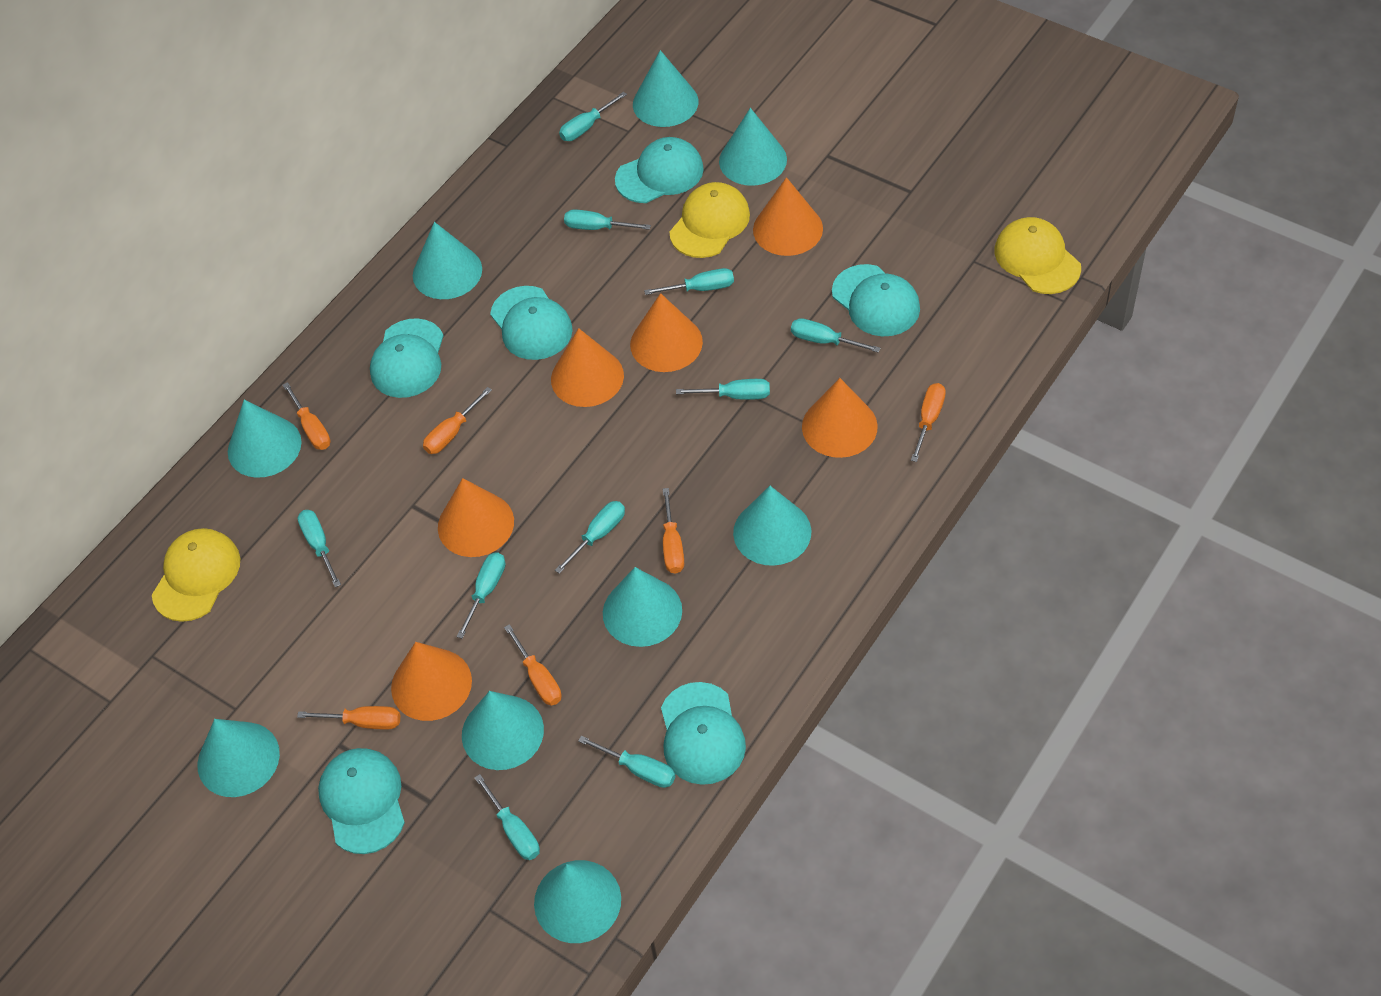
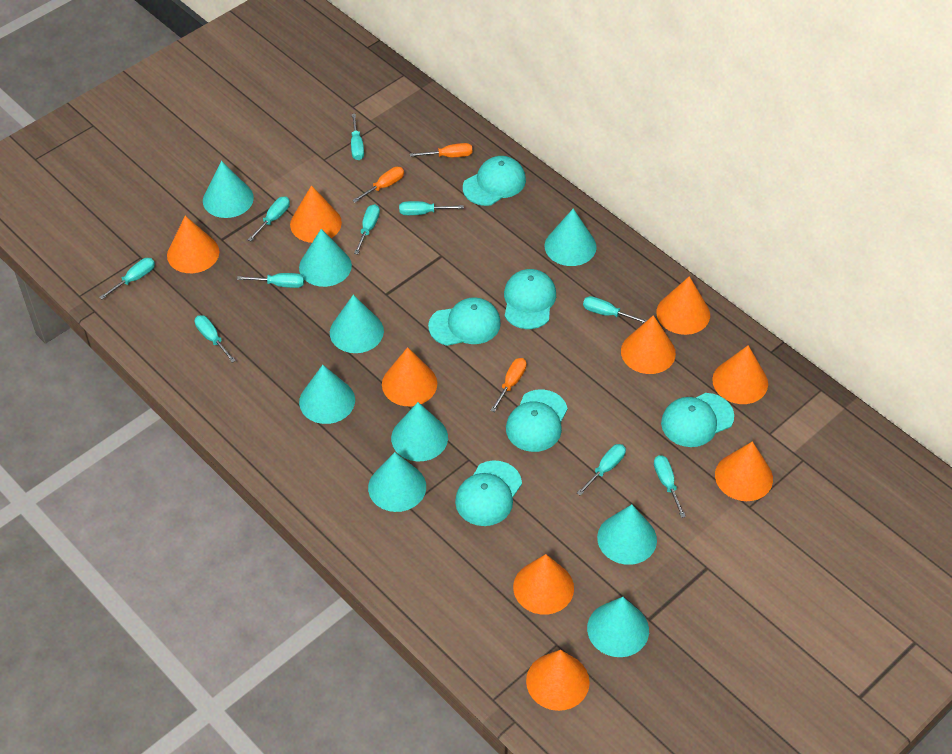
orange cone: [391,642,472,721] [438,478,514,557] [551,328,624,407] [630,293,703,372] [753,177,823,256] [802,378,878,458] = 6 -> [167,216,219,273] [290,185,342,243] [382,347,437,406] [513,554,574,615] [526,650,590,711] [621,315,676,374] [656,276,710,335] [712,345,768,404] [715,441,773,501] = 9
orange screwdriver: [283,382,331,450] [297,706,400,730] [423,387,492,454] [504,624,562,706] [663,488,684,574] [911,383,946,462] = 6 -> [352,167,404,203] [410,143,472,157] [490,358,527,412] = 3
yellow cap: [152,528,240,622] [670,182,750,258] [994,217,1081,294] = 3 -> none = 0

